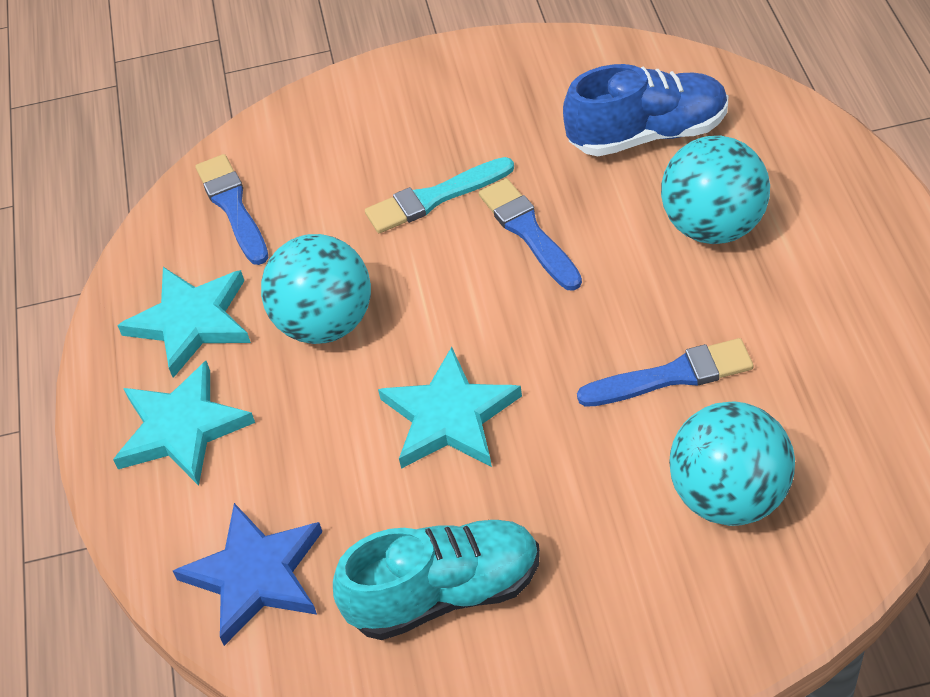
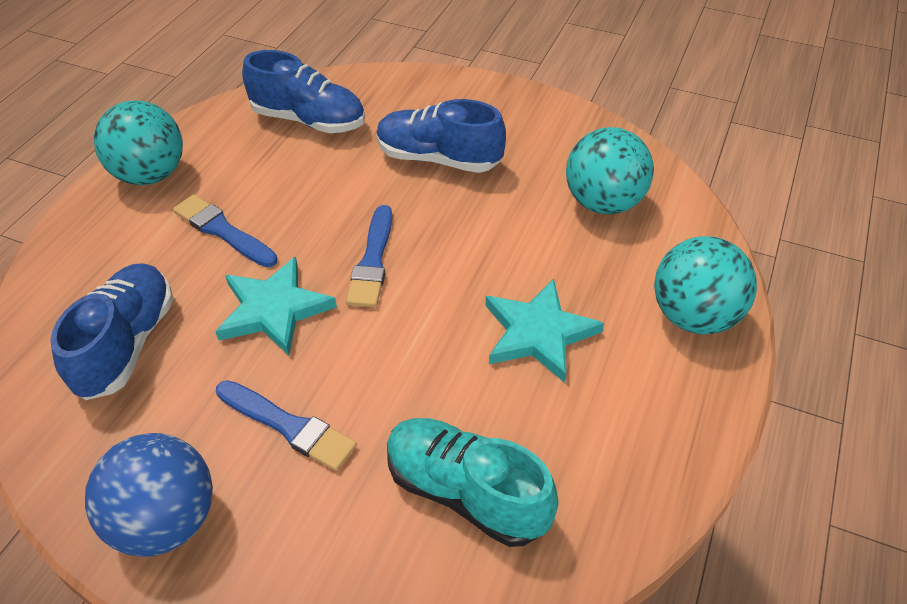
blue ball: none = 0 -> [85,433,213,556] = 1
blue shoe: [563,64,728,156] = 1 -> [50,263,173,400] [242,50,365,133] [376,99,506,173] = 3
blue star: [173,503,322,646] = 1 -> none = 0
turquoise brush: [365,157,514,233] = 1 -> none = 0
turquoise star: [113,361,255,486] [117,267,251,378] [378,347,522,469] = 3 -> [215,256,337,356] [485,279,604,383] = 2

